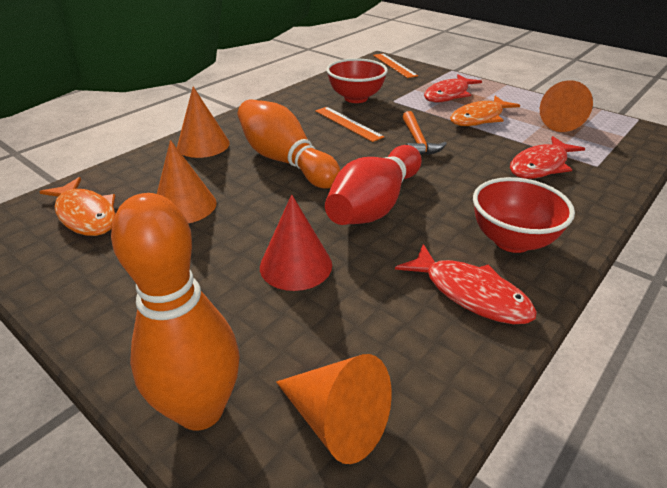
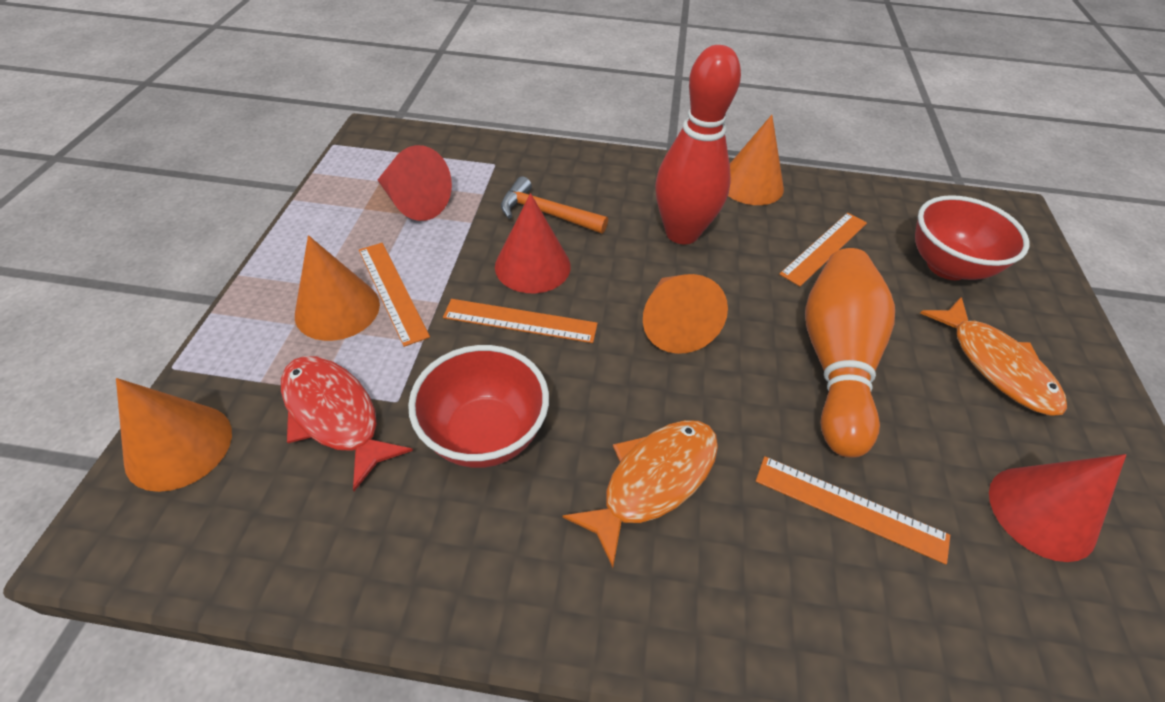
orange bowling pin: [111,193,240,431] [238,99,340,189] = 2 -> [805,248,895,458] = 1
orange ruler: [315,107,384,142] [373,53,418,78] = 2 -> [359,243,430,347] [443,299,598,343] [756,456,950,564] [779,213,867,286] = 4
red cone: [260,195,332,291] = 1 -> [378,145,452,221] [495,193,571,293] [989,454,1126,562] = 3
red fish: [395,244,537,324] [424,74,482,102] [510,136,585,179] = 3 -> [281,356,413,491] = 1

